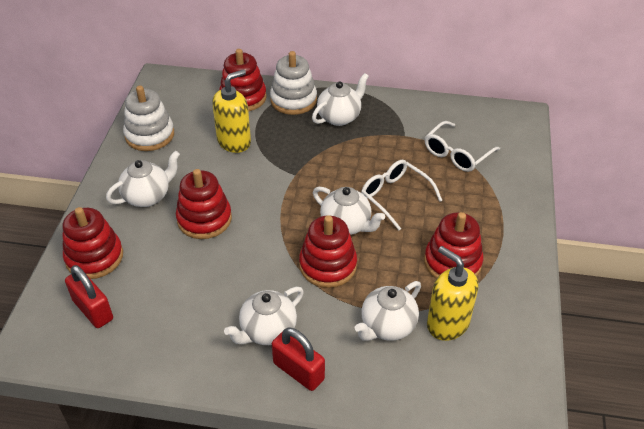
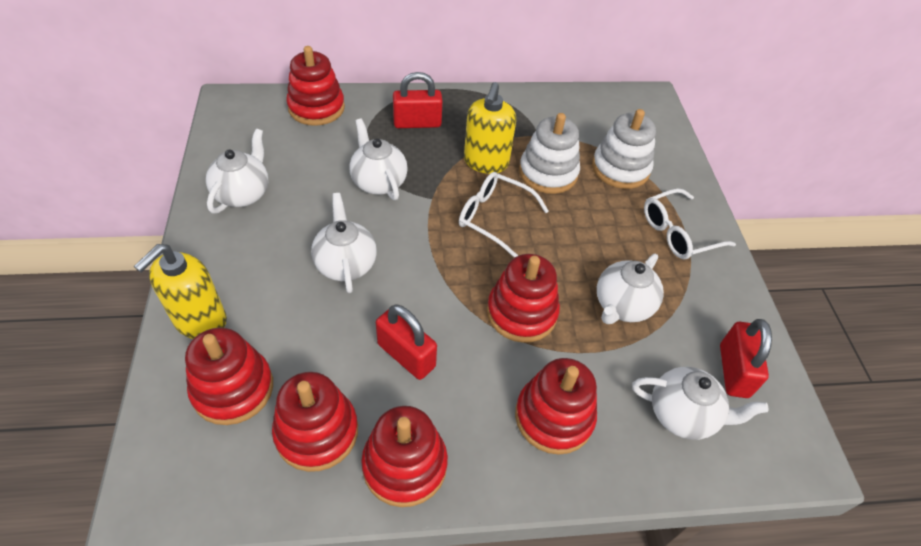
red padlock: [65,265,113,328] [272,328,325,391] = 2 -> [376,305,437,380] [393,72,443,128] [720,319,772,398] = 3
red stacking toy: [63,207,123,279] [176,169,232,239] [219,49,267,112] [299,215,357,288] [424,212,483,279] = 5 -> [185,327,273,425] [272,372,358,472] [286,46,345,126] [361,406,448,507] [487,254,560,343] [515,358,597,455] = 6

